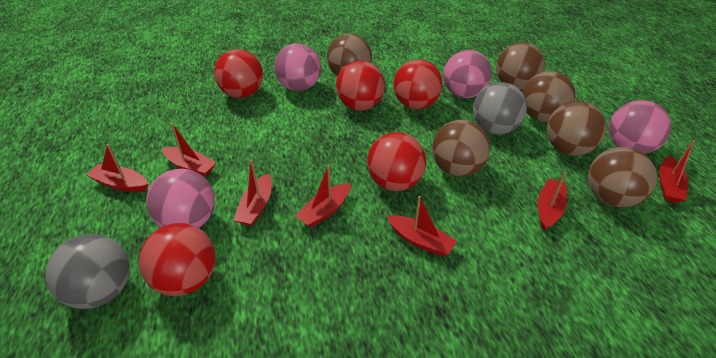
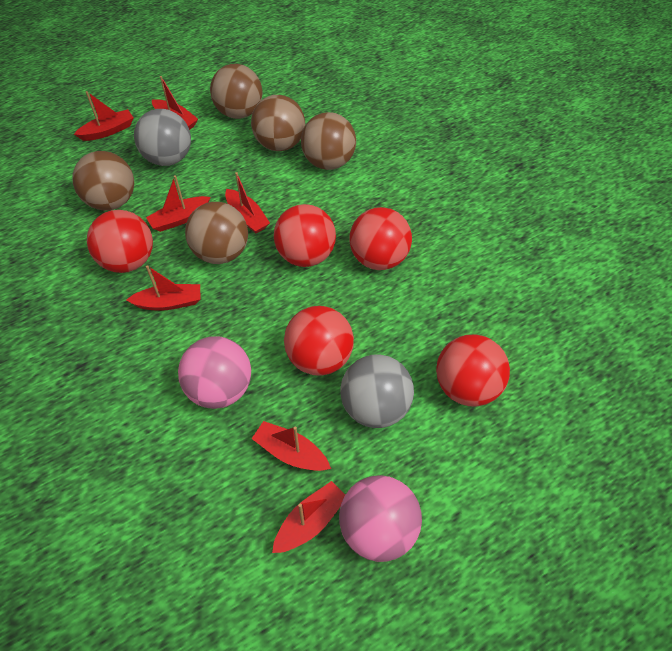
brown ball: [327,34,372,77] [432,120,490,177] [496,42,545,90] [522,71,576,122] [547,101,606,156] [588,147,657,208] = 6 -> [73,151,134,211] [185,202,248,264] [210,64,263,119] [251,95,305,151] [301,112,356,170] = 5
pink ball: [146,169,215,228] [274,43,321,91] [443,50,492,98] [609,100,671,154] = 4 -> [178,336,251,409] [339,475,422,562] = 2

